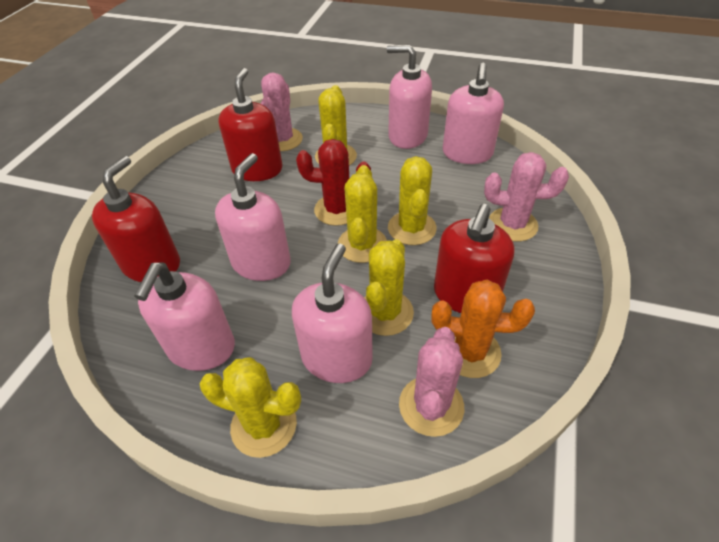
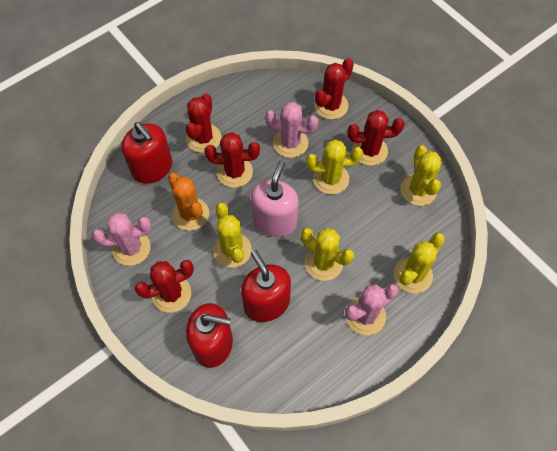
pink soap dispenser: [134,262,235,371] [215,153,291,281] [292,243,373,383] [387,45,432,149] [443,63,504,164] = 5 -> [251,161,299,237] = 1
red cactus: [296,139,371,226] = 1 -> [135,260,194,313] [186,93,221,153] [204,132,260,188] [314,58,354,120] [348,110,405,166] = 5

